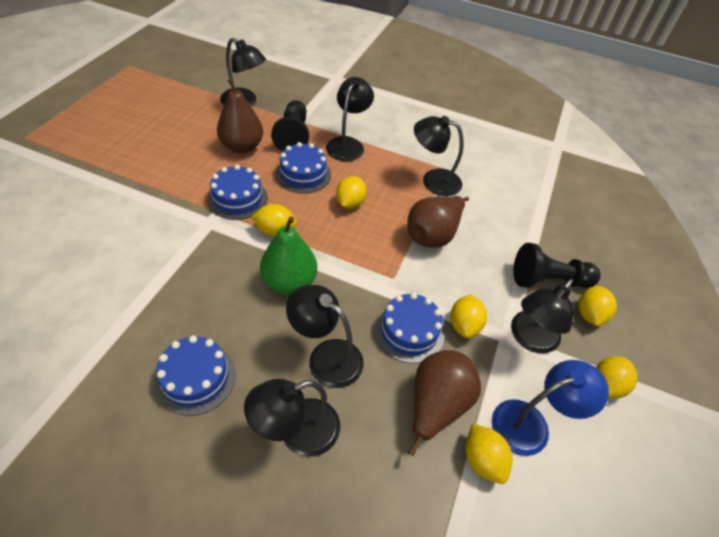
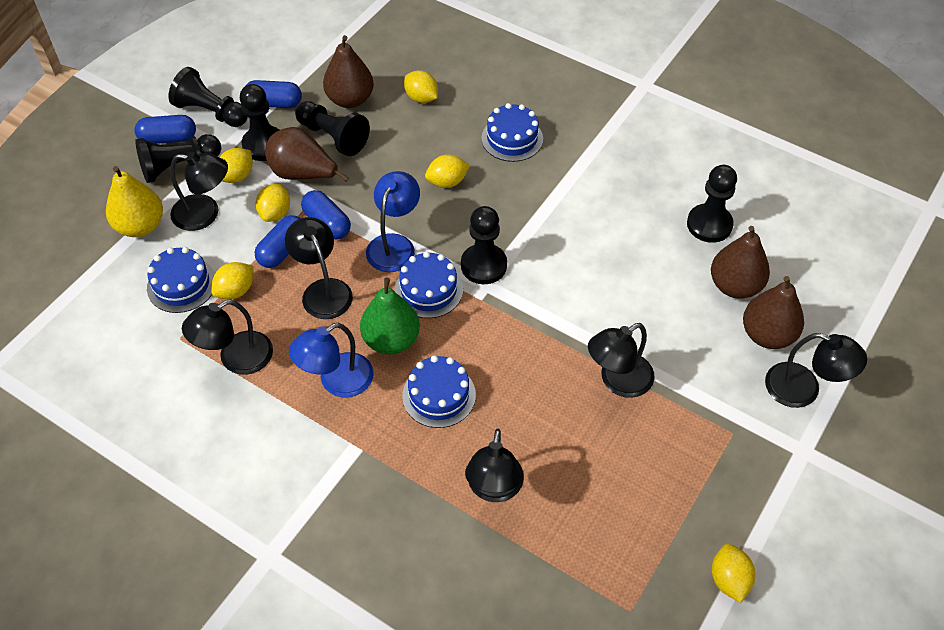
black pawn: [271,100,309,151] [513,243,600,288] = 2 -> [135,134,221,183] [168,67,248,127] [240,84,279,161] [295,101,370,156] [461,206,507,284] [687,165,737,243] = 6
blue capsule: none = 0 -> [134,115,196,144] [246,80,302,108] [255,215,301,268] [301,190,351,240] = 4
blue lamp: [492,360,609,456] = 1 -> [289,323,374,397] [366,171,420,272] = 2
brown pear: [217,78,263,153] [407,196,469,248] [408,350,481,457] = 3 -> [265,127,349,182] [323,35,374,108] [711,226,770,299] [743,276,804,349] = 4
yellow pear: none = 0 -> [106,166,163,237] = 1

